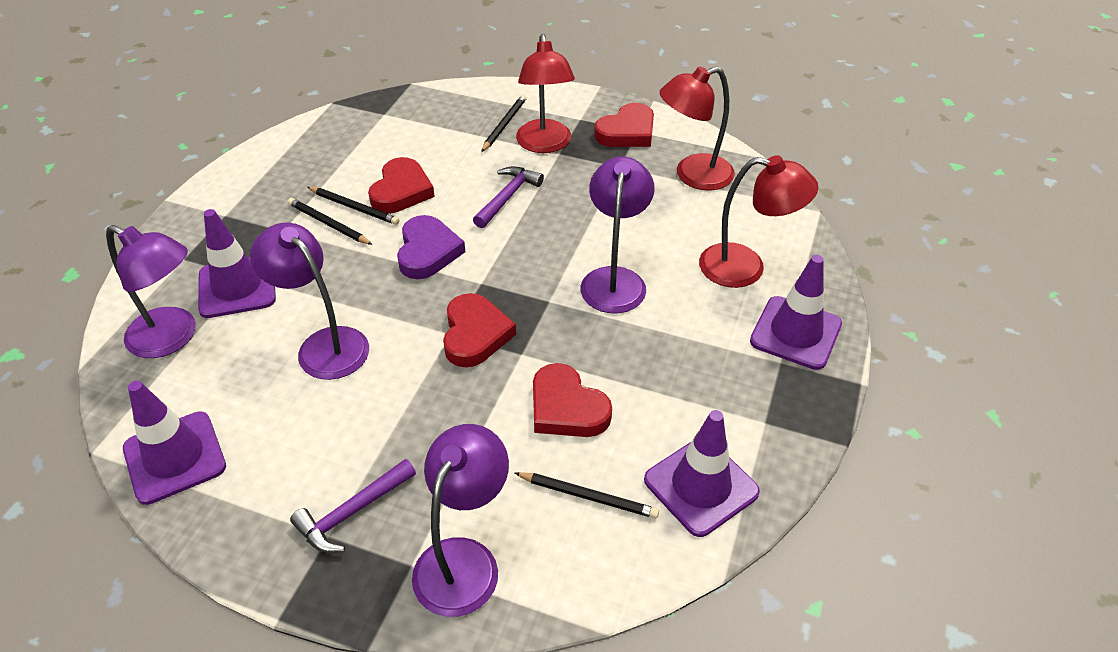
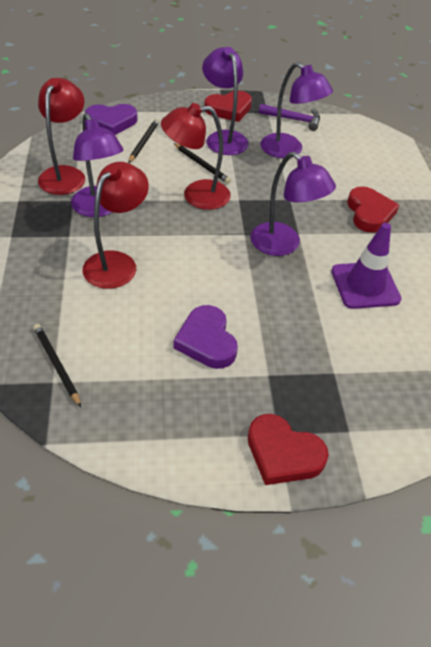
black pencil: [288,198,373,245] [307,187,399,225] [481,94,527,152] [515,472,659,519] = 4 -> [33,324,81,407] [128,119,159,163] [174,143,231,184] = 3
purple hammer: [290,459,416,553] [473,166,544,228] = 2 -> [259,104,320,131] = 1
purple heart: [397,215,465,279] = 1 -> [85,104,138,135] [174,305,238,369] = 2
purple traffic cone: [123,381,226,505] [198,209,276,318] [644,410,760,537] [750,255,842,370] = 4 -> [331,223,401,309] = 1
red heart: [368,157,435,214] [443,293,516,368] [533,363,612,437] [594,103,654,147] = 4 -> [204,91,252,122] [248,414,329,485] [347,186,399,233] = 3

